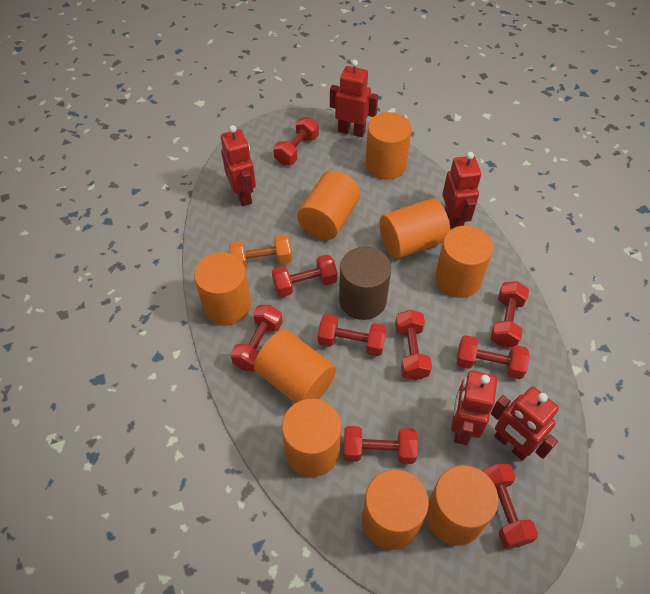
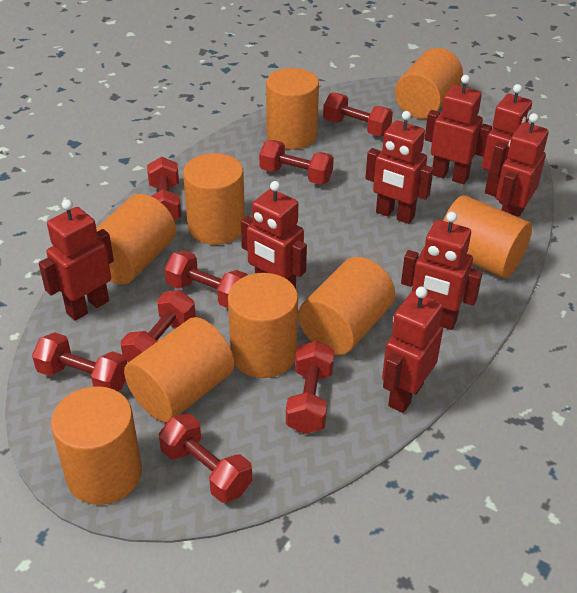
brown cylinder: [339,247,391,320] = 1 -> none = 0
orange dumbbell: [229,234,292,269] = 1 -> none = 0
red dumbbell: [230,305,283,372] [272,254,337,297] [273,117,319,165] [318,314,387,356] [344,426,418,464] [395,310,432,380] [457,335,530,379] [482,464,538,549] [490,281,529,347] = 9 -> [32,332,127,391] [121,290,196,362] [147,157,181,220] [159,413,252,503] [164,251,248,308] [259,140,334,184] [286,341,334,434] [323,92,393,136] = 8
red robot: [221,125,256,206] [330,60,378,137] [443,152,481,229] [451,370,497,445] [491,387,559,461] = 5 -> [39,199,114,321] [241,181,307,289] [365,111,434,224] [382,286,443,413] [401,212,483,330] [425,75,492,184] [482,84,532,197] [496,113,549,217] = 8

